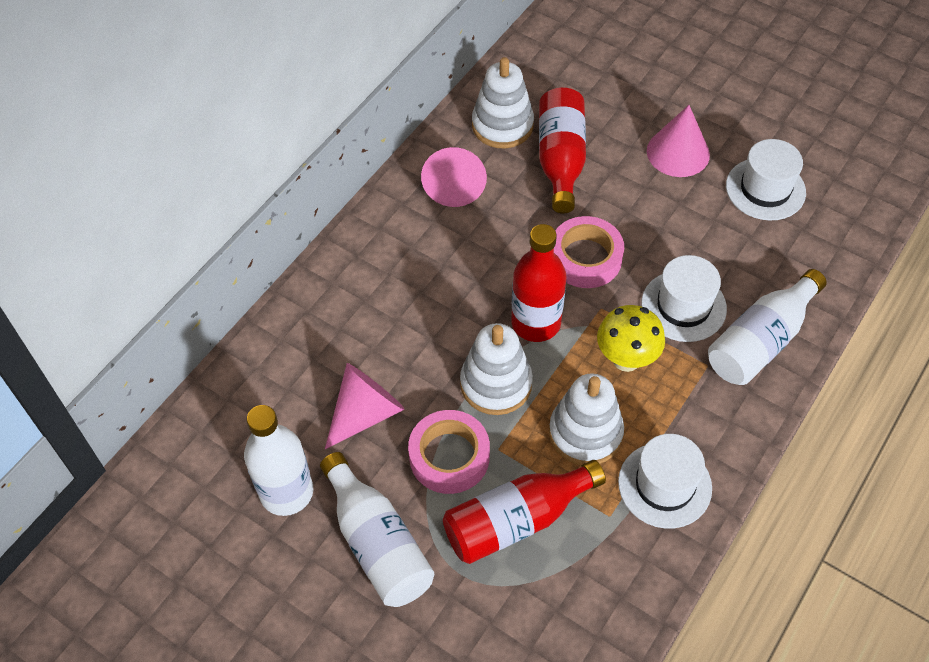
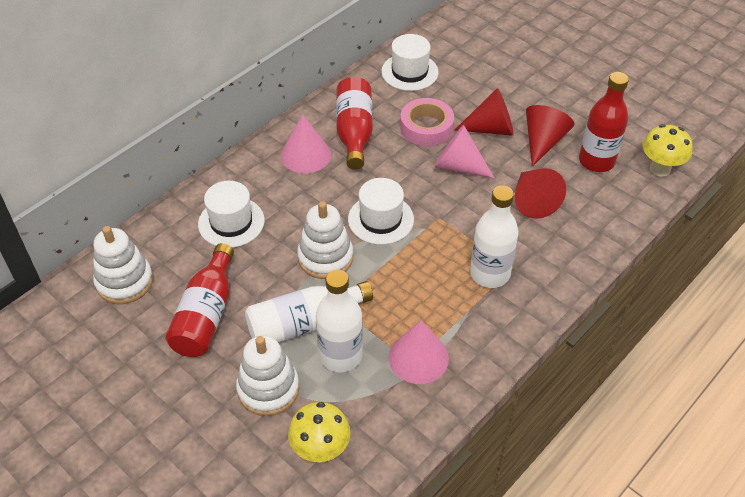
pink tape: [408,410,490,494] [554,216,624,288] = 2 -> [400,98,454,147] = 1
red cone: none = 0 -> [455,88,514,136] [515,168,566,219] [526,105,574,167] = 3
yellow mushroom: [597,305,665,372] = 1 -> [288,402,351,463] [643,124,693,177] = 2

